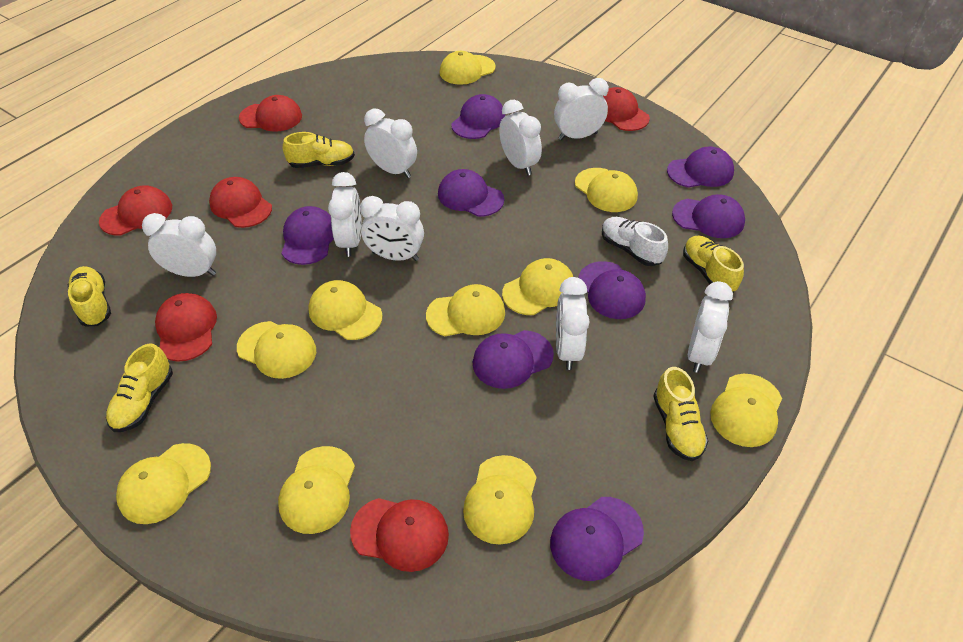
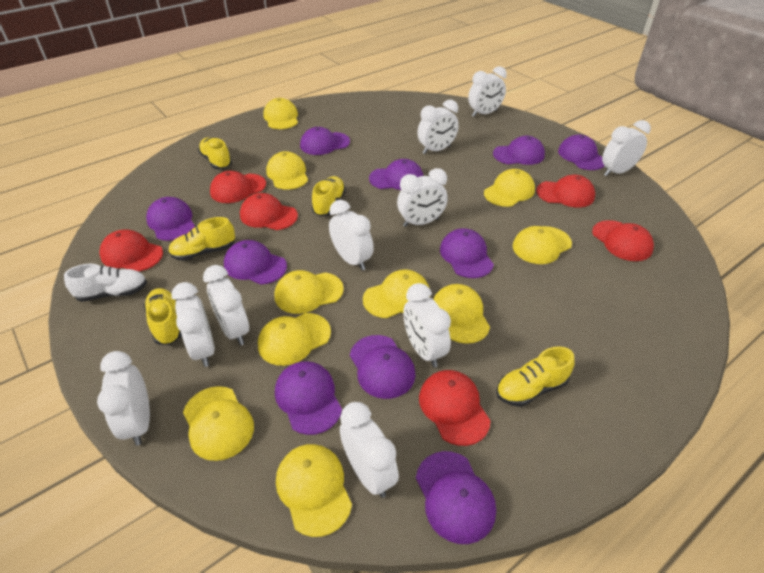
purple cap: [282,206,334,265] [438,169,504,217] [451,94,505,139] [473,330,554,389] [550,497,644,581] [579,261,646,319] [667,147,734,188] [672,194,745,238] = 8 -> [146,197,195,241] [224,240,287,285] [275,361,342,435] [300,127,350,155] [350,335,415,399] [369,159,423,190] [416,451,496,544] [440,228,494,278] [493,136,545,165] [558,134,604,170] = 10
white clock: [142,213,216,277] [328,172,361,257] [360,196,424,261] [364,109,417,178] [499,100,542,175] [554,78,609,140] [556,277,590,370] [688,281,733,373] = 8 -> [97,351,150,446] [171,282,215,367] [203,265,249,345] [329,200,374,271] [340,402,399,498] [397,168,448,227] [403,283,451,368] [417,100,459,154] [468,66,507,117] [602,120,651,177] = 10

